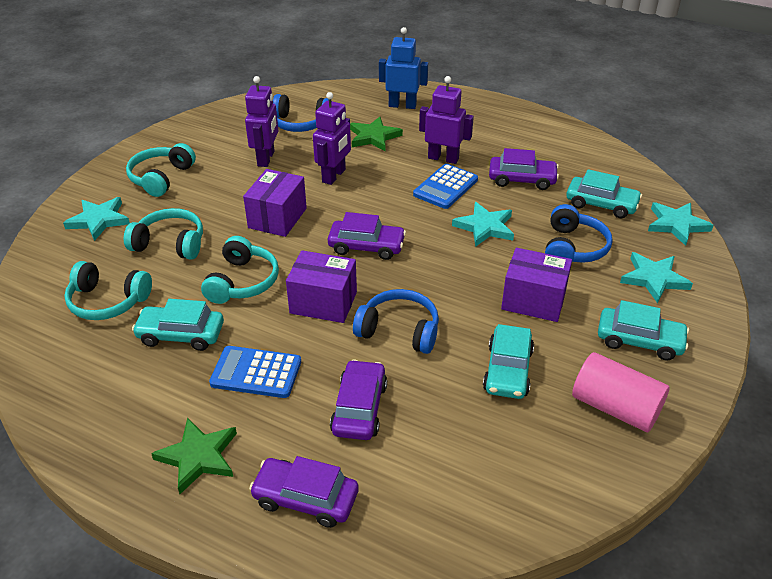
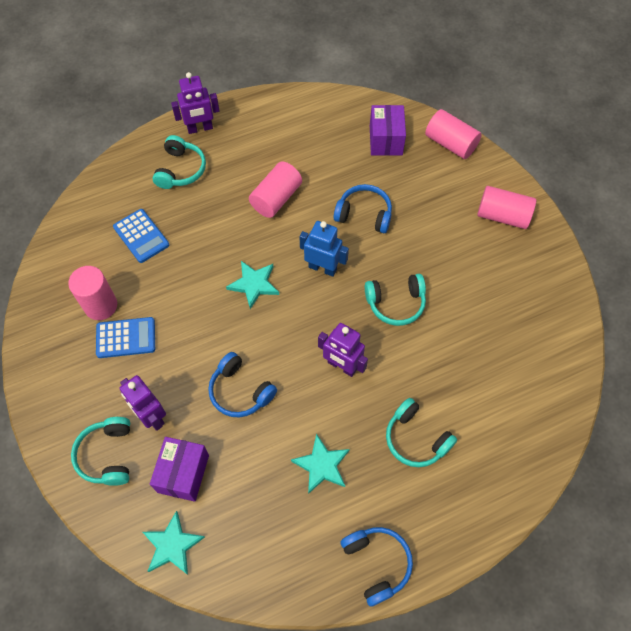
green star: [151,417,237,494] [350,117,403,151] = 2 -> none = 0
pink cylinder: [572,352,670,432] = 1 -> [68,266,117,320] [249,162,302,218] [425,109,482,159] [477,186,536,229] = 4
purple box: [243,169,307,237] [286,250,357,323] [501,248,572,322] = 3 -> [150,437,209,502] [370,105,406,156] = 2
purple car: [249,456,359,528] [328,212,406,260] [330,360,387,440] [489,148,559,190] = 4 -> none = 0
turquoise car: [132,299,224,351] [483,324,534,399] [566,169,642,218] [598,300,689,361] = 4 -> none = 0
turquoise star: [63,197,130,241] [452,202,514,247] [620,252,693,303] [648,202,714,246] = 4 -> [143,511,205,575] [226,261,279,309] [291,434,350,494] = 3

